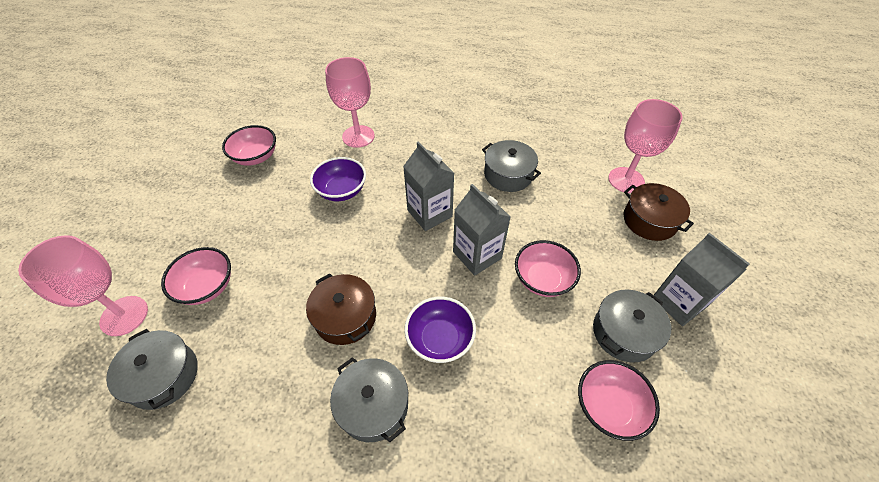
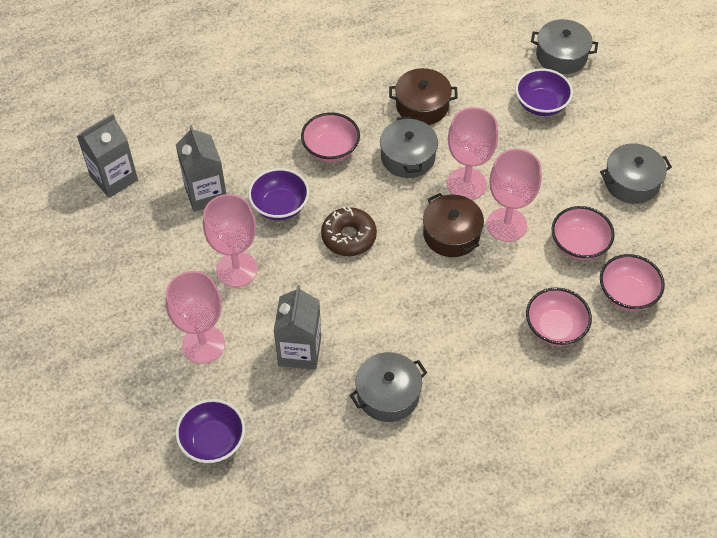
brown donut: none = 0 -> [321,206,377,256] = 1
pink goblet: [18,235,148,336] [325,57,375,148] [608,99,682,193] = 3 -> [166,271,225,364] [203,194,258,287] [447,107,498,200] [487,149,542,242] = 4
purple bowl: [310,157,366,201] [404,296,476,363] = 2 -> [175,399,245,464] [248,168,309,220] [515,68,573,116] = 3

